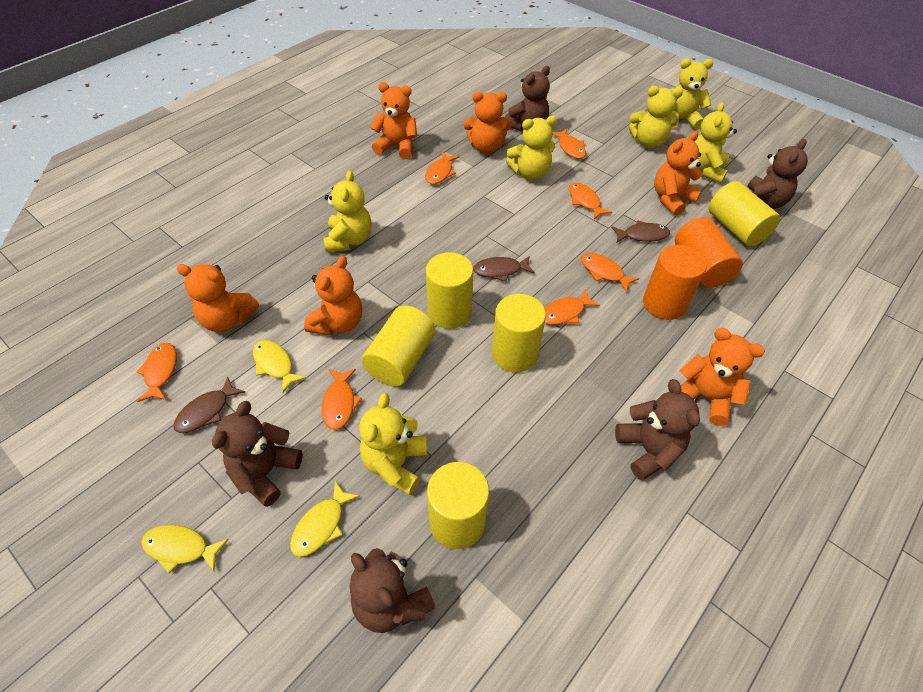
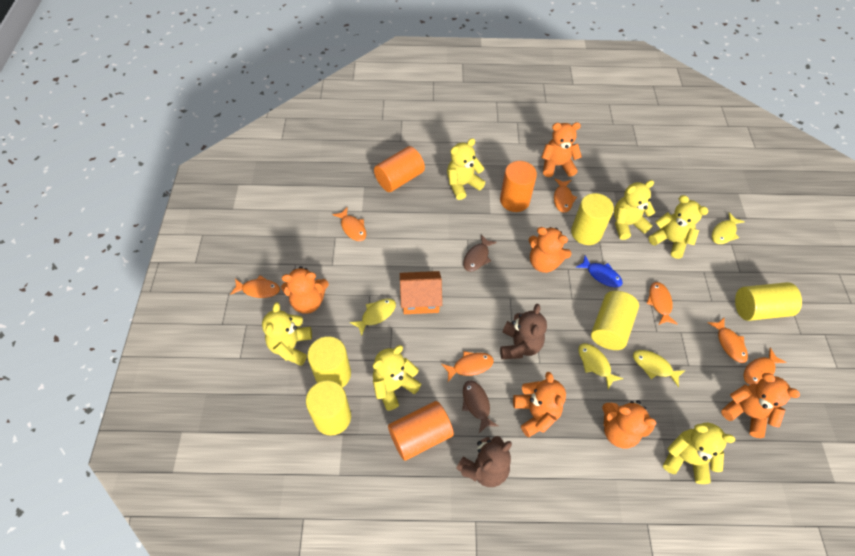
blue fish: none = 0 -> [576,256,623,287] = 1
brown fish: [173,377,245,433] [473,256,535,282] [611,220,670,242] = 3 -> [462,381,498,433] [463,235,497,272] = 2
brown teddy bear: [212,401,303,507] [350,548,435,633] [505,66,550,132] [615,379,700,481] [747,139,808,209] = 5 -> [456,436,512,487] [500,304,547,359] = 2
orange cylinder: [643,245,707,320] [675,217,743,288] = 2 -> [374,146,425,192] [388,401,454,461] [500,161,537,212] = 3
orange house: none = 0 -> [400,271,442,314] = 1
yellow fish: [141,525,229,573] [253,340,306,393] [290,481,360,557] = 3 -> [350,298,396,336] [578,343,623,389] [633,350,686,387] [712,212,745,244] = 4

